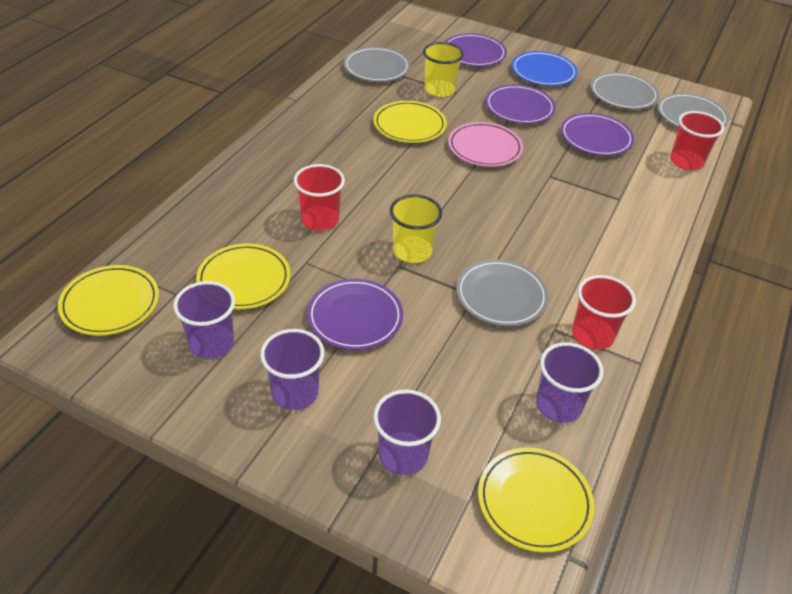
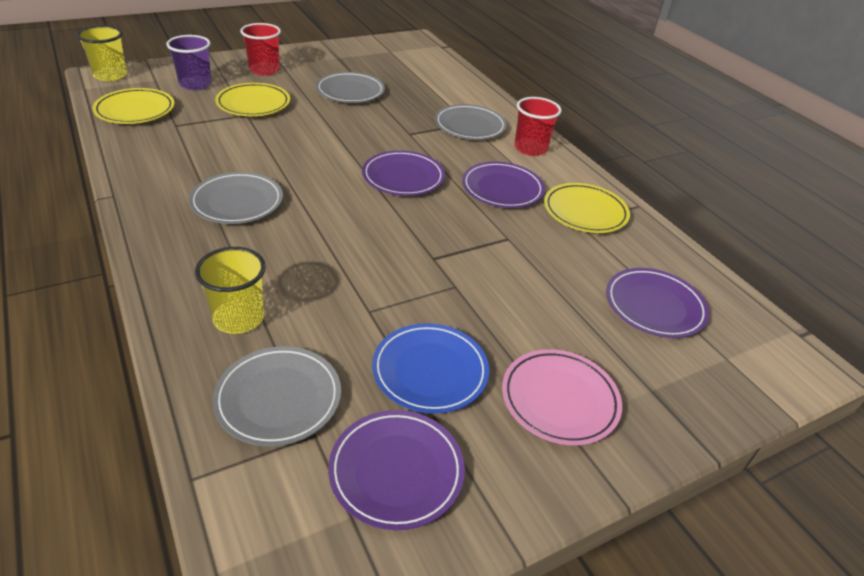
purple cup: [173,281,235,359] [260,329,324,410] [373,390,441,475] [536,342,603,423] = 4 -> [166,35,212,90] = 1
red cup: [294,164,345,231] [572,275,636,350] [670,111,724,170] = 3 -> [240,23,281,76] [515,97,562,156] = 2
yellow plate: [58,265,159,336] [196,244,290,309] [373,101,447,143] [478,447,594,553] = 4 -> [93,88,175,124] [215,83,290,116] [544,183,630,233] = 3

